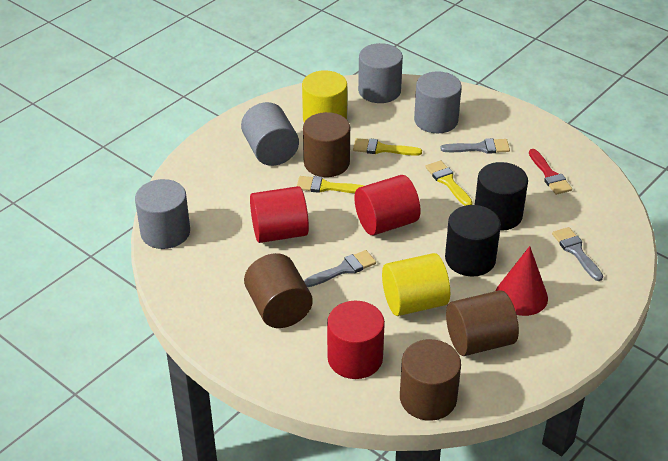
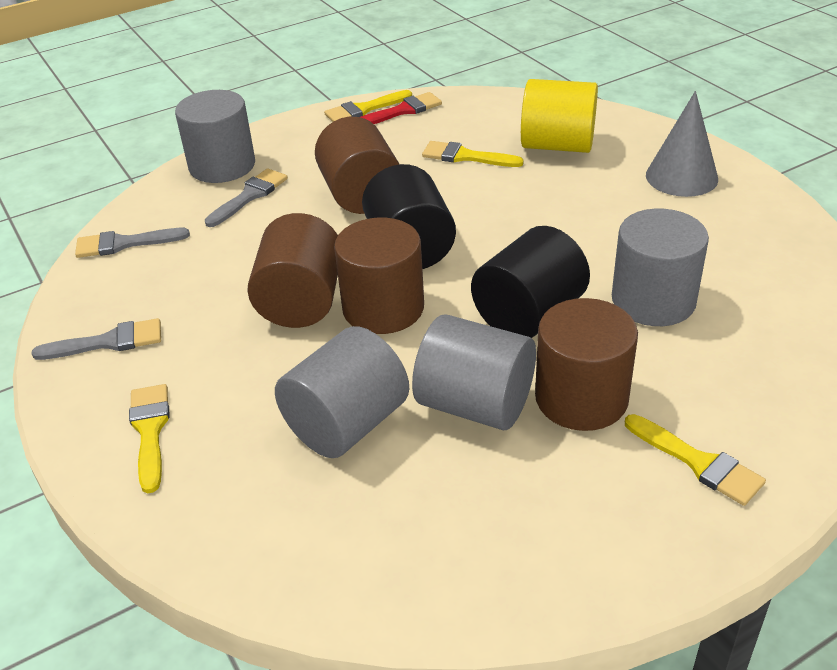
grey cone: none = 0 -> [646,91,718,197] = 1
red cone: [496,246,548,316] = 1 -> none = 0
red cylinder: [250,186,309,243] [327,300,385,379] [354,175,421,235] = 3 -> none = 0
yellow brush: [297,176,364,193] [353,138,422,156] [425,160,473,206] = 3 -> [129,384,170,493] [324,90,412,122] [422,141,524,167] [625,414,766,506] = 4
yellow cylinder: [302,70,347,123] [382,253,450,316] = 2 -> [521,79,598,153] = 1

